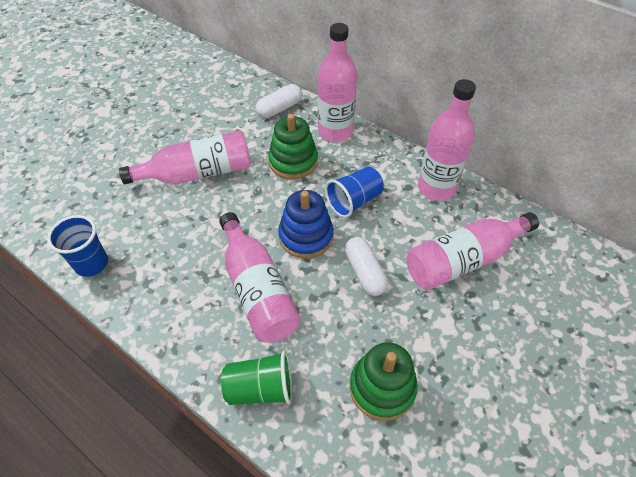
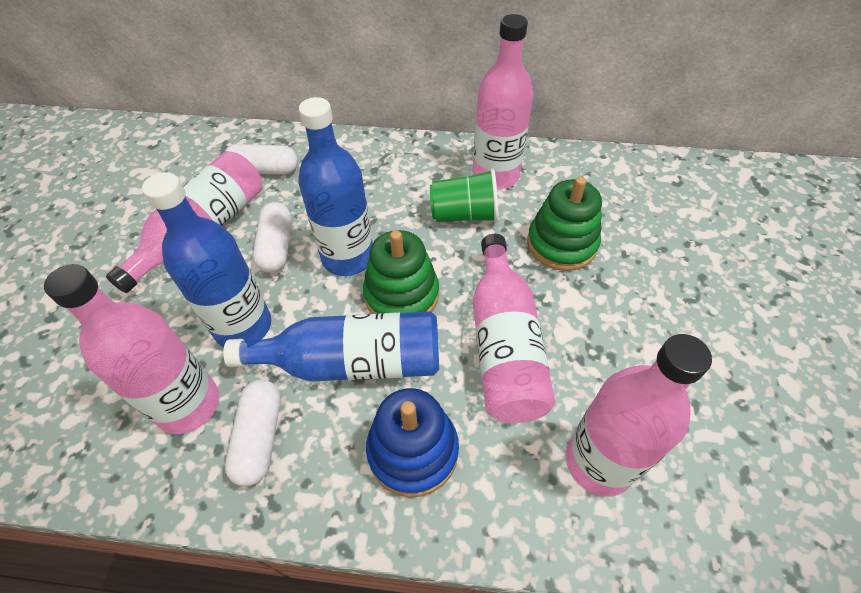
blue bottle: none = 0 -> [142,172,271,347] [223,311,439,382] [298,97,373,276] = 3
blue cup: [47,215,108,277] [325,167,384,218] = 2 -> none = 0
white capsule: [256,84,302,118] [344,237,388,296] = 2 -> [225,380,281,487] [226,144,298,175] [253,202,291,273] = 3

